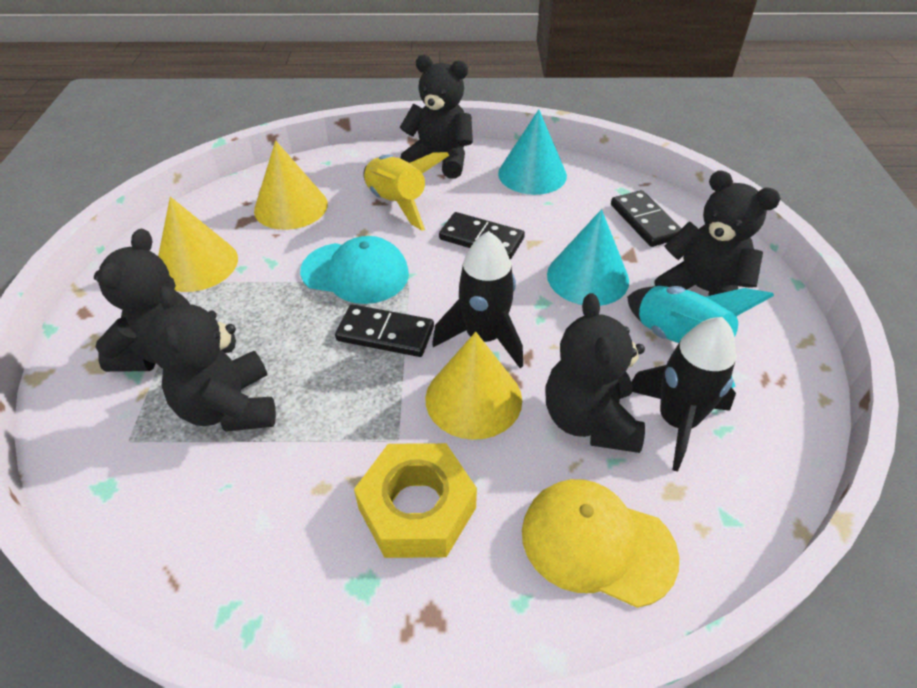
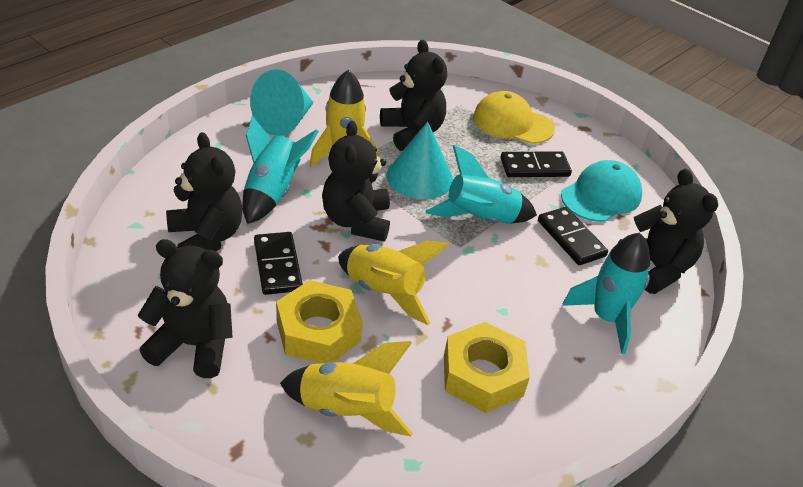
black rocket: [432,231,523,368] [631,317,736,471] = 2 -> none = 0
turquoise rocket: [627,286,774,388] = 1 -> [243,116,319,224] [426,145,537,224] [562,232,650,354] = 3
yellow cone: [158,197,238,292] [254,141,328,230] [426,332,522,440] = 3 -> none = 0
yellow nut: [354,443,477,558] = 1 -> [276,280,363,363] [444,322,530,413] = 2
yellow rocket: [363,152,449,231] = 1 -> [280,341,413,437] [309,70,378,167] [338,240,449,325] = 3

